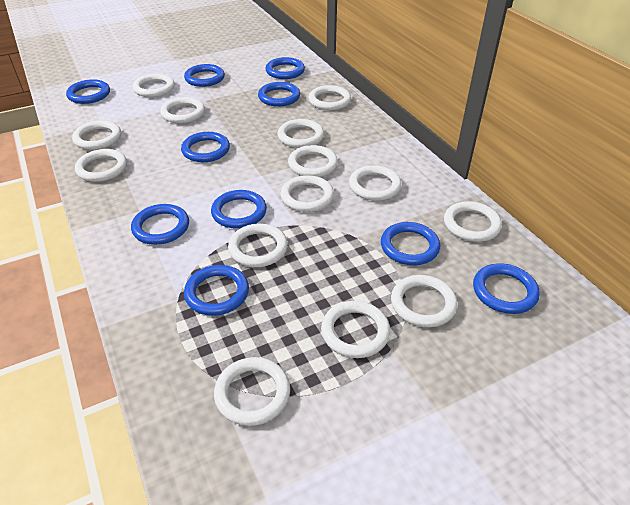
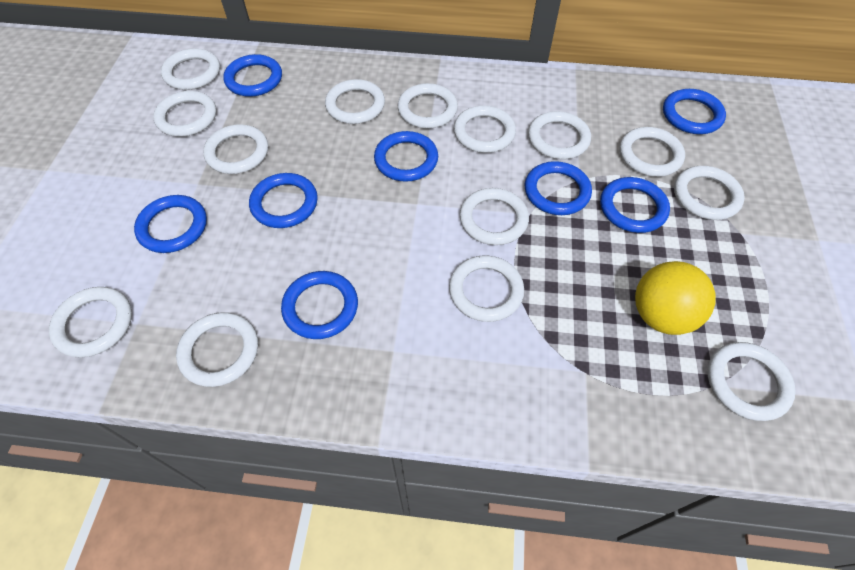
blue ring: [66,79,110,104] [131,204,189,245] [181,132,230,162] [184,64,225,87] [184,265,249,316] [211,190,267,229] [258,82,300,107] [266,57,305,79] [381,222,441,265] [473,263,540,314] = 10 -> [134,195,207,253] [223,54,282,97] [249,173,318,228] [281,271,358,339] [374,131,438,182] [525,161,592,215] [600,177,670,233] [663,89,726,134] = 8
yellow ball: none = 0 -> [635,261,716,335] = 1

